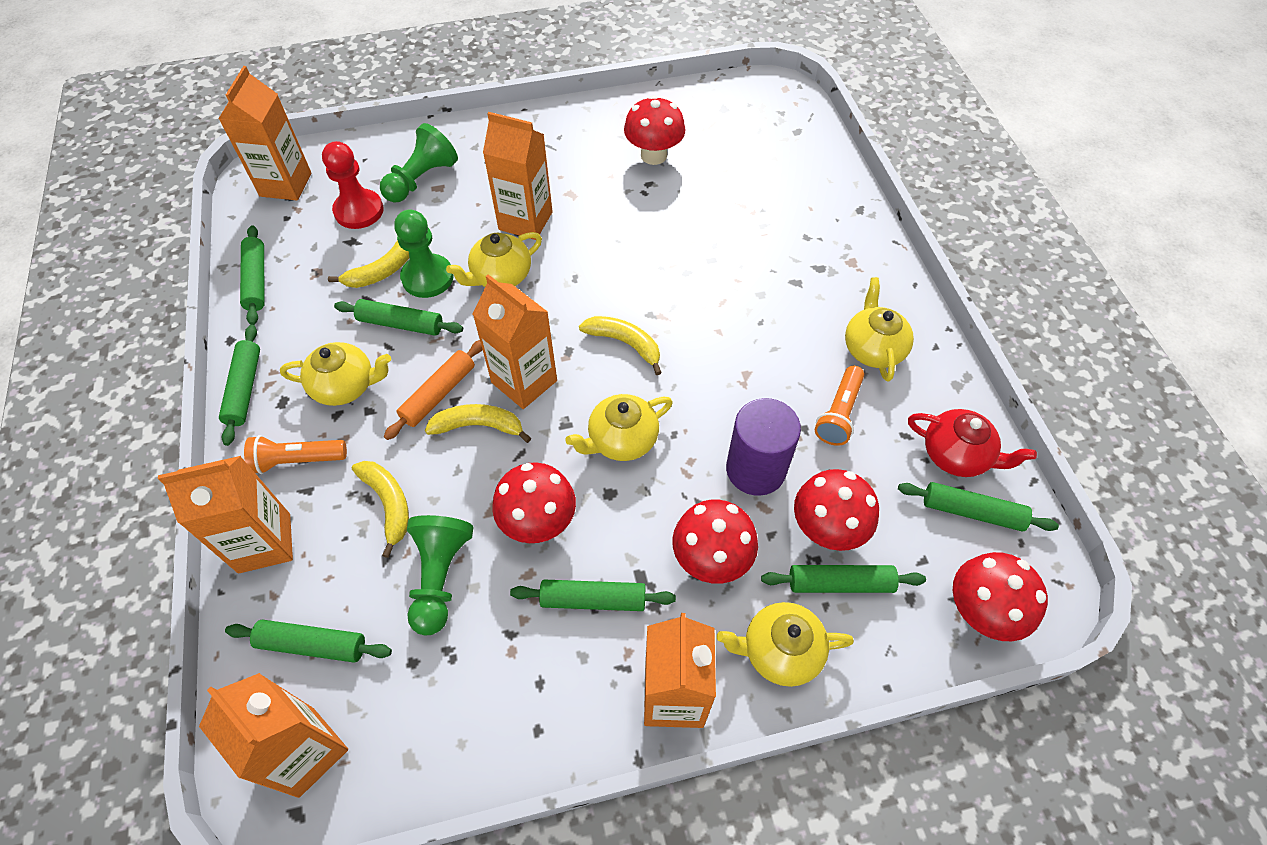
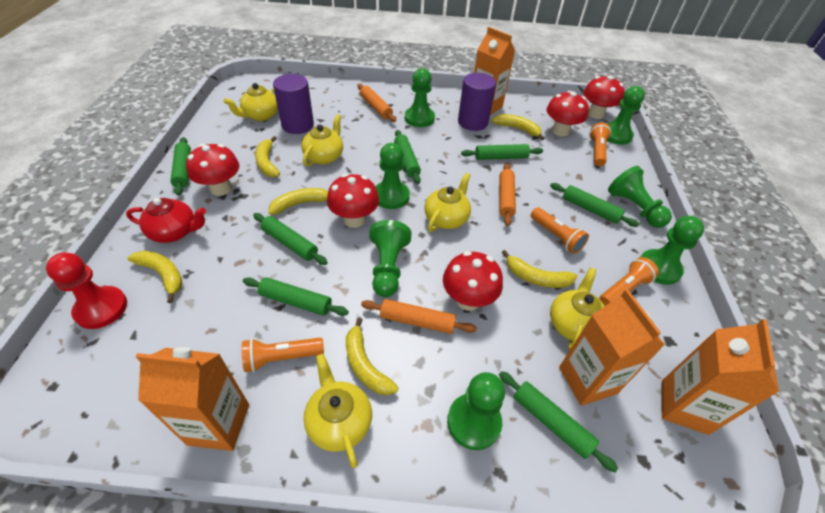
green pawn: [380,123,458,203] [394,209,454,298] [407,515,474,635] = 3 -> [369,220,411,297] [375,143,410,209] [405,68,435,127] [447,372,505,450] [607,86,645,145] [608,166,672,228] [641,216,704,285] = 7
orange carton: [158,456,293,574] [199,673,348,798] [218,66,311,200] [473,275,557,409] [483,112,553,240] [644,613,716,728] = 6 -> [135,347,249,451] [474,27,515,115] [559,289,665,406] [662,319,779,435] = 4
orange flashlight: [244,435,347,474] [815,366,864,446] = 2 -> [242,338,324,372] [531,207,589,254] [589,123,612,166] [599,257,659,306] = 4
orange rolling pin: [384,340,482,440] = 1 -> [357,84,396,122] [361,299,477,334] [500,163,516,226] = 3
purple cylinder: [726,398,801,496] = 1 -> [273,74,314,134] [458,73,496,131] = 2
yellow banana: [328,240,409,288] [352,461,409,558] [425,404,531,443] [579,316,662,375] = 4 -> [127,251,183,303] [255,136,280,177] [269,188,328,215] [346,317,399,395] [491,114,545,140] [502,250,578,288] = 6

